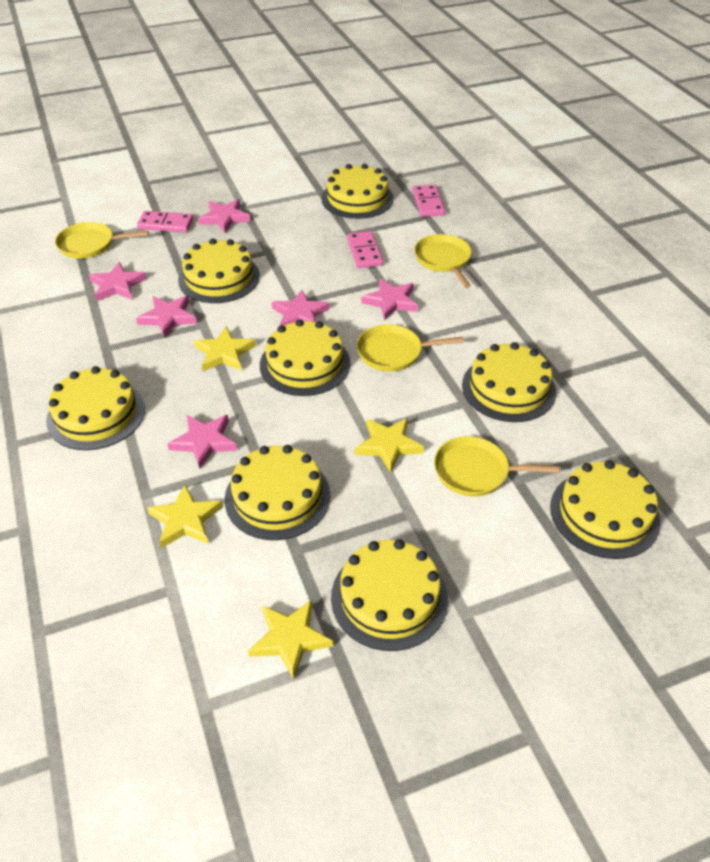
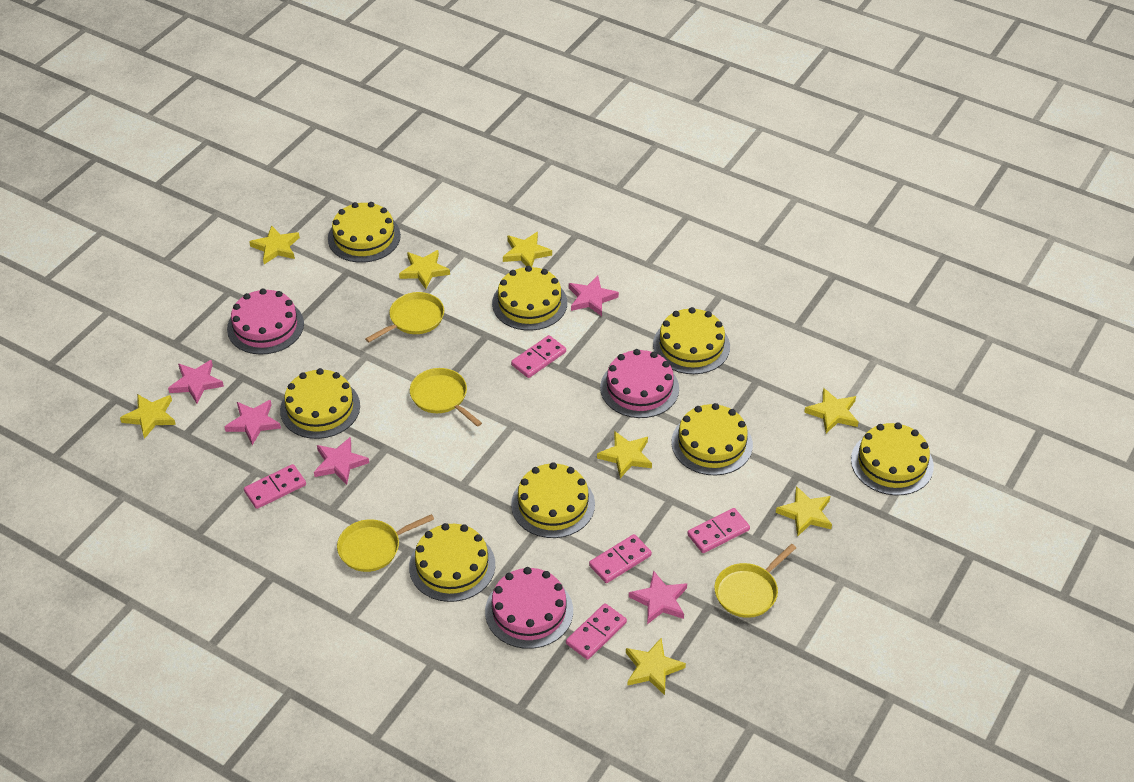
pink cake: none = 0 -> [227,289,304,354] [485,567,573,649] [600,349,679,418] = 3
pink domino: [137,211,193,233] [347,231,383,268] [412,185,445,217] = 3 -> [244,464,306,509] [511,335,566,378] [566,603,627,660] [589,534,652,583] [687,508,750,553] = 5
pink star: [89,262,147,301] [136,296,197,338] [167,415,237,469] [198,199,250,233] [272,290,330,326] [361,278,418,320] = 6 -> [168,360,224,404] [225,400,281,445] [314,437,369,485] [569,276,619,316] [629,571,687,624] = 5
yellow star: [147,484,223,548] [194,326,256,371] [248,600,333,679] [355,418,424,473] = 4 -> [120,394,176,439] [249,225,300,264] [399,250,450,289] [503,232,552,267] [597,431,652,478] [626,638,686,695] [776,486,832,537] [804,388,859,433] = 8

